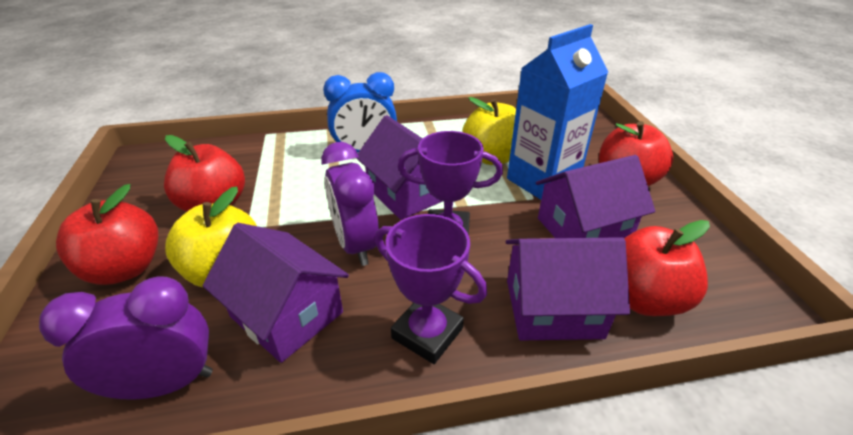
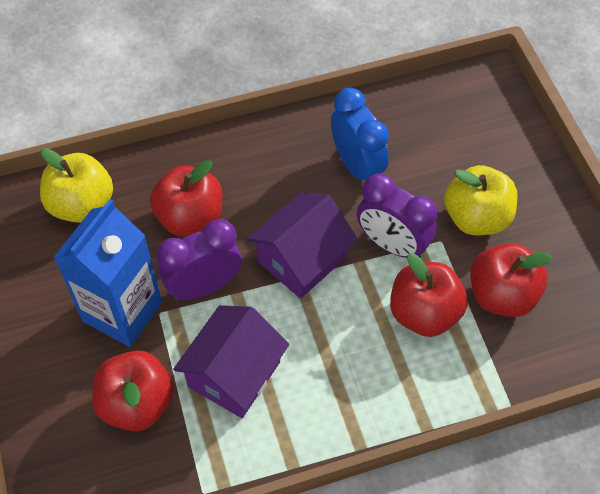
purple house: [203,223,349,363] [356,115,443,220] [506,237,630,340] [536,155,655,238] = 4 -> [173,305,289,418] [247,192,357,299] = 2
purple trophy: [375,214,487,364] [398,131,503,235] = 2 -> none = 0

